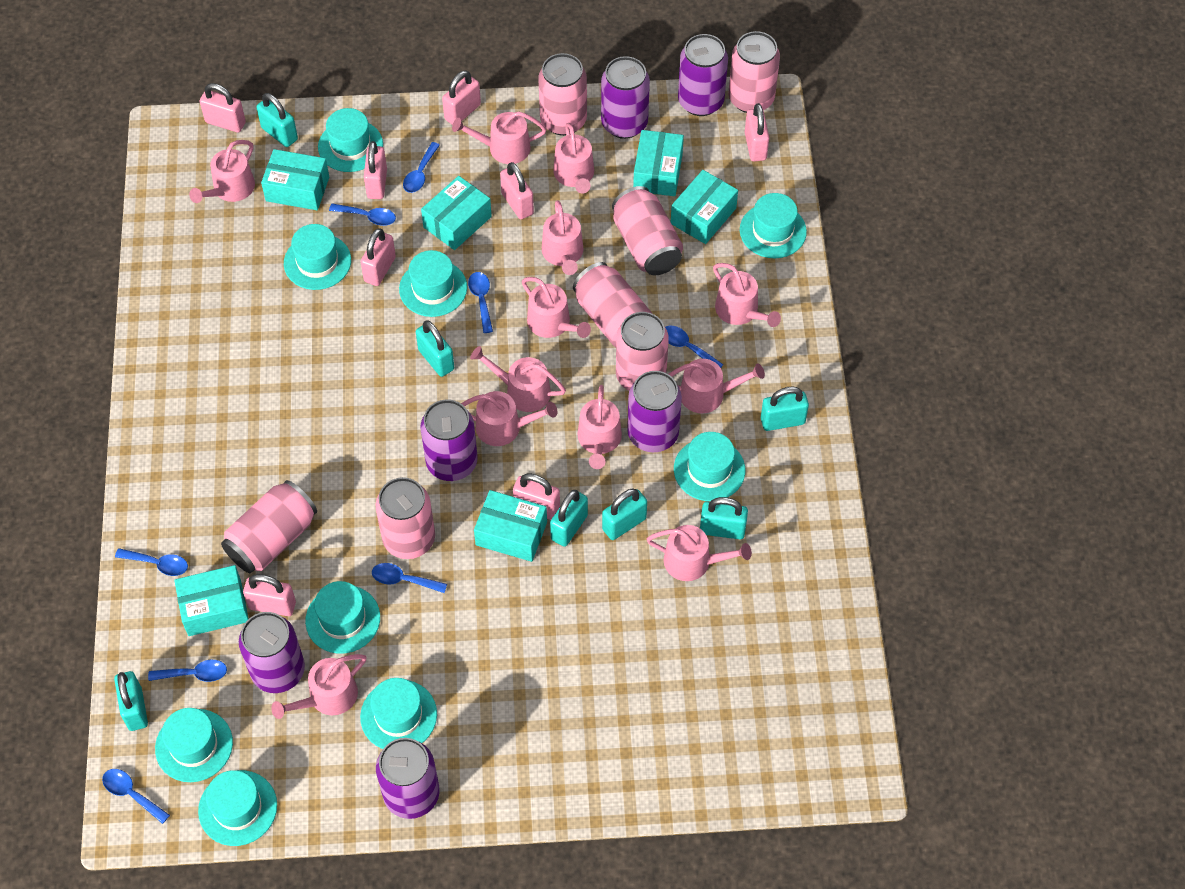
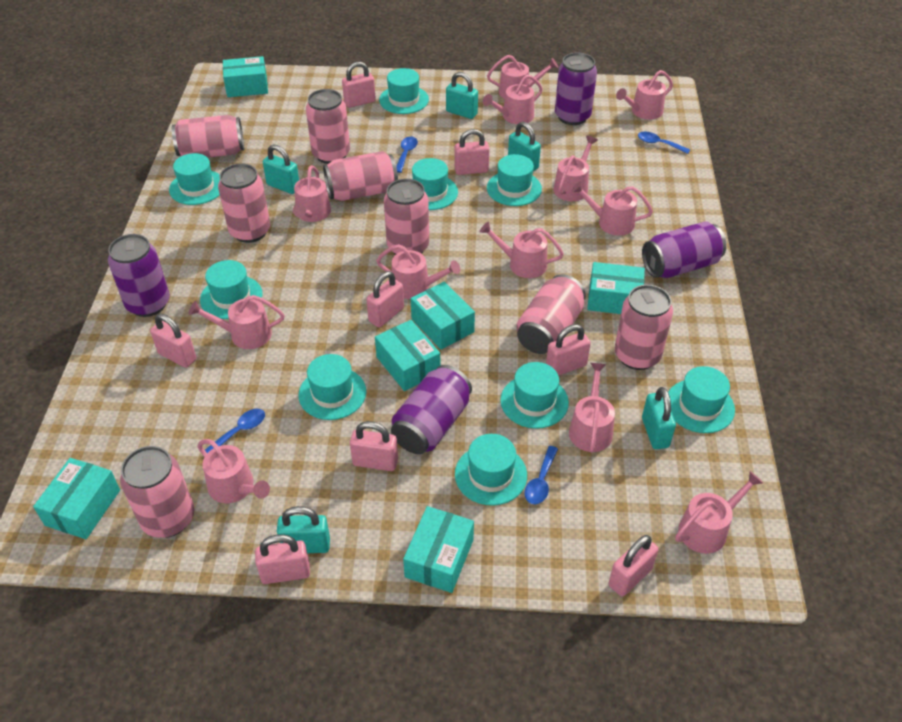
blue spoon: [102,769,170,824] [115,548,188,576] [148,660,227,682] [329,204,396,226] [372,563,447,593] [403,142,440,193] [468,272,493,333] [665,326,723,368] = 8 -> [205,409,265,453] [396,137,418,173] [524,446,558,504] [638,132,690,154] = 4
pink can: [221,480,317,573] [375,477,435,559] [538,53,587,136] [573,262,653,347] [612,186,683,275] [616,312,669,391] [728,31,780,113] = 7 -> [120,446,194,538] [172,115,244,157] [218,163,270,243] [306,89,350,164] [323,151,398,201] [384,178,429,255] [516,274,586,354] [615,285,673,370] = 8
purple can: [239,612,305,693] [376,738,440,819] [420,399,478,481] [601,56,650,139] [627,371,682,452] [678,34,728,116] = 6 -> [108,234,170,317] [391,365,472,454] [555,52,597,125] [642,221,726,278] = 4
turquoise padlock: [114,671,148,731] [256,93,298,147] [416,320,454,377] [550,490,588,547] [602,488,647,540] [700,497,748,539] [761,386,809,431] = 7 -> [263,144,299,194] [277,506,330,553] [446,72,478,119] [508,122,541,171] [642,387,676,449] = 5

